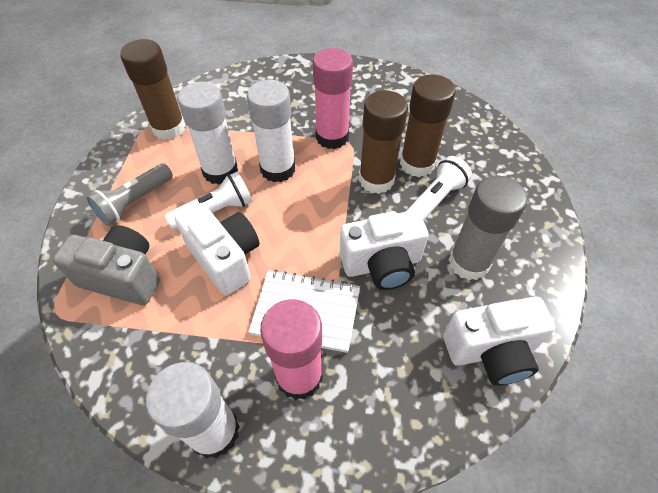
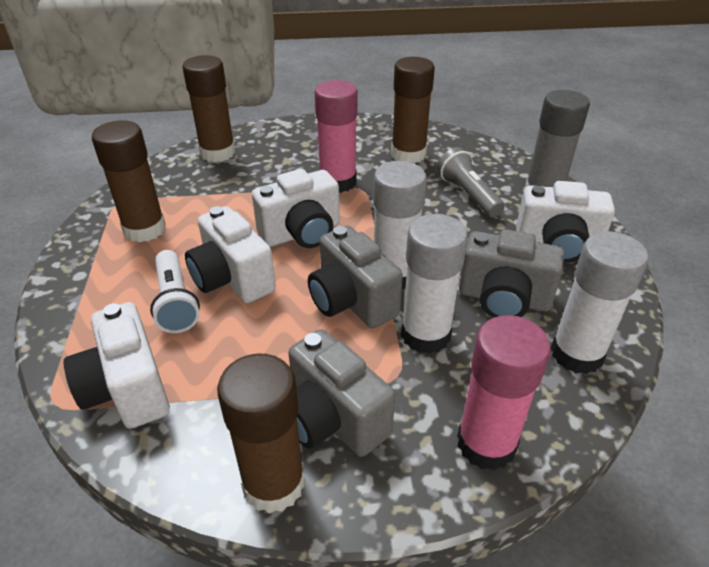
brown glue stick: [120,39,186,140] [359,90,408,194] [400,75,456,177] = 3 -> [92,120,166,242] [182,55,235,162] [217,353,305,514] [391,57,435,163] = 4
grey camera: [52,225,160,305] = 1 -> [288,329,395,457] [308,226,403,328] [459,229,564,318] = 3
white camera: [175,203,260,296] [340,210,429,290] [443,296,555,385] = 3 -> [64,302,170,429] [185,206,276,303] [252,169,340,248] [516,181,615,263] = 4
white flashlight: [165,172,252,231] [406,156,472,221] = 2 -> [150,250,200,333] = 1
white notebook: [248,270,360,353] = 1 -> none = 0

